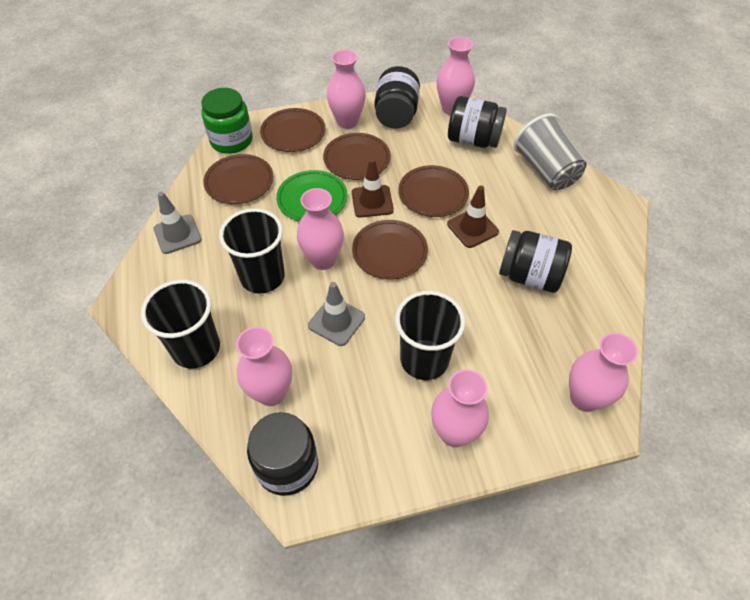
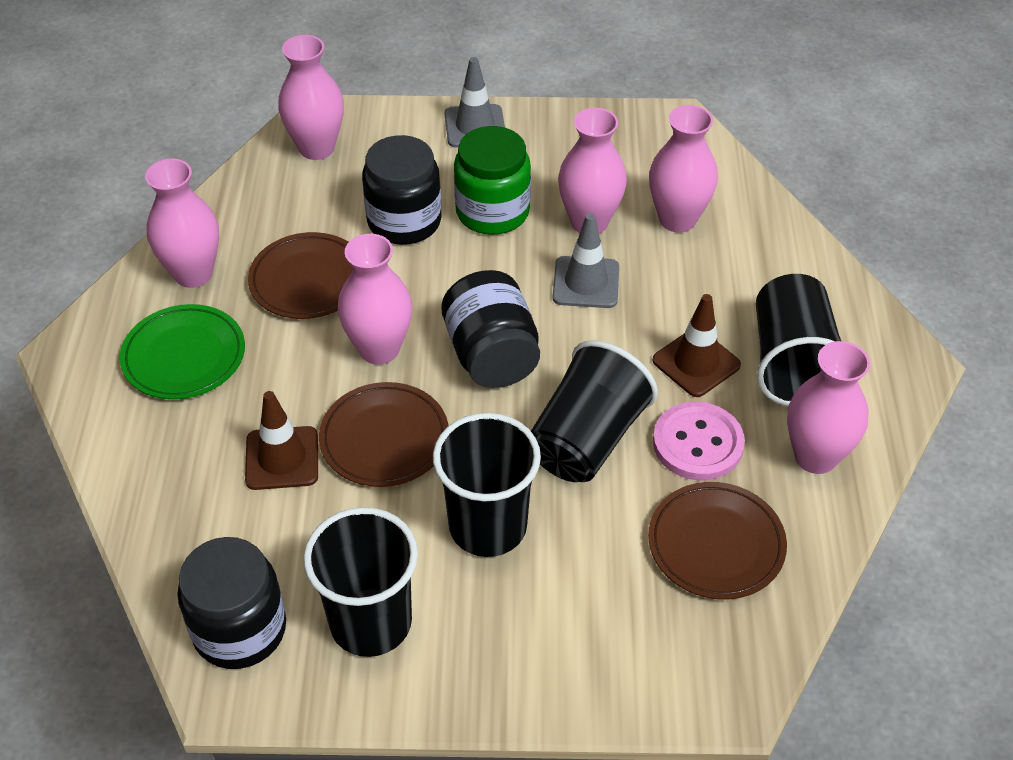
black cup: [141,280,220,369] [219,208,285,294] [395,291,466,380] = 3 -> [304,507,418,657] [433,413,541,557] [531,340,658,482] [756,274,841,406] = 4
black jar: [247,412,318,496] [375,66,420,129] [448,96,507,148] [499,230,572,293] = 4 -> [177,537,286,669] [362,135,442,245] [441,270,540,388] = 3
brown plate: [203,154,274,204] [260,108,325,152] [323,133,391,180] [352,220,428,279] [398,165,469,217] = 5 -> [248,232,353,319] [319,382,449,487] [648,482,787,599] = 3
grey cup: [514,113,587,190] = 1 -> none = 0
pink button: none = 0 -> [653,402,745,481] = 1

